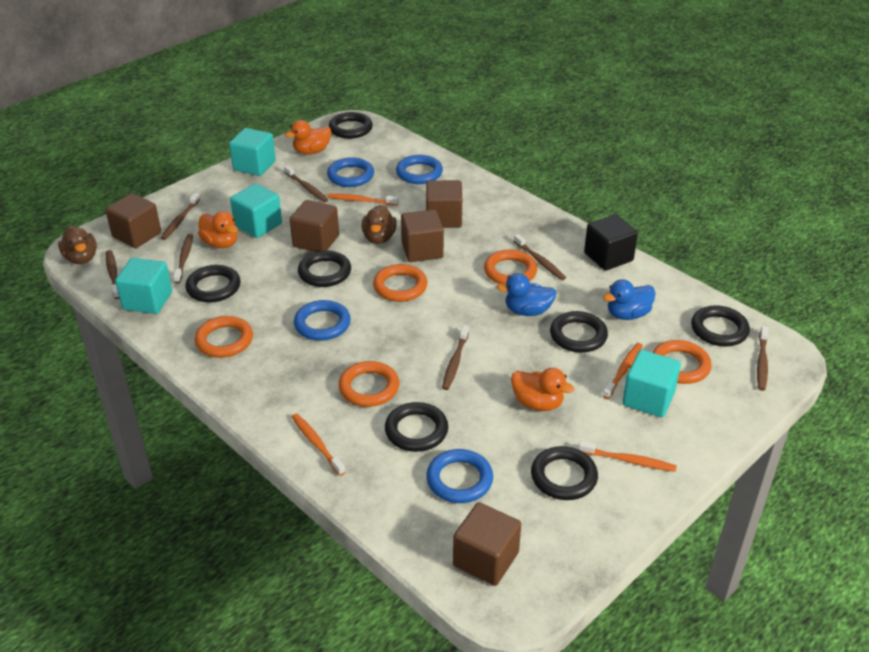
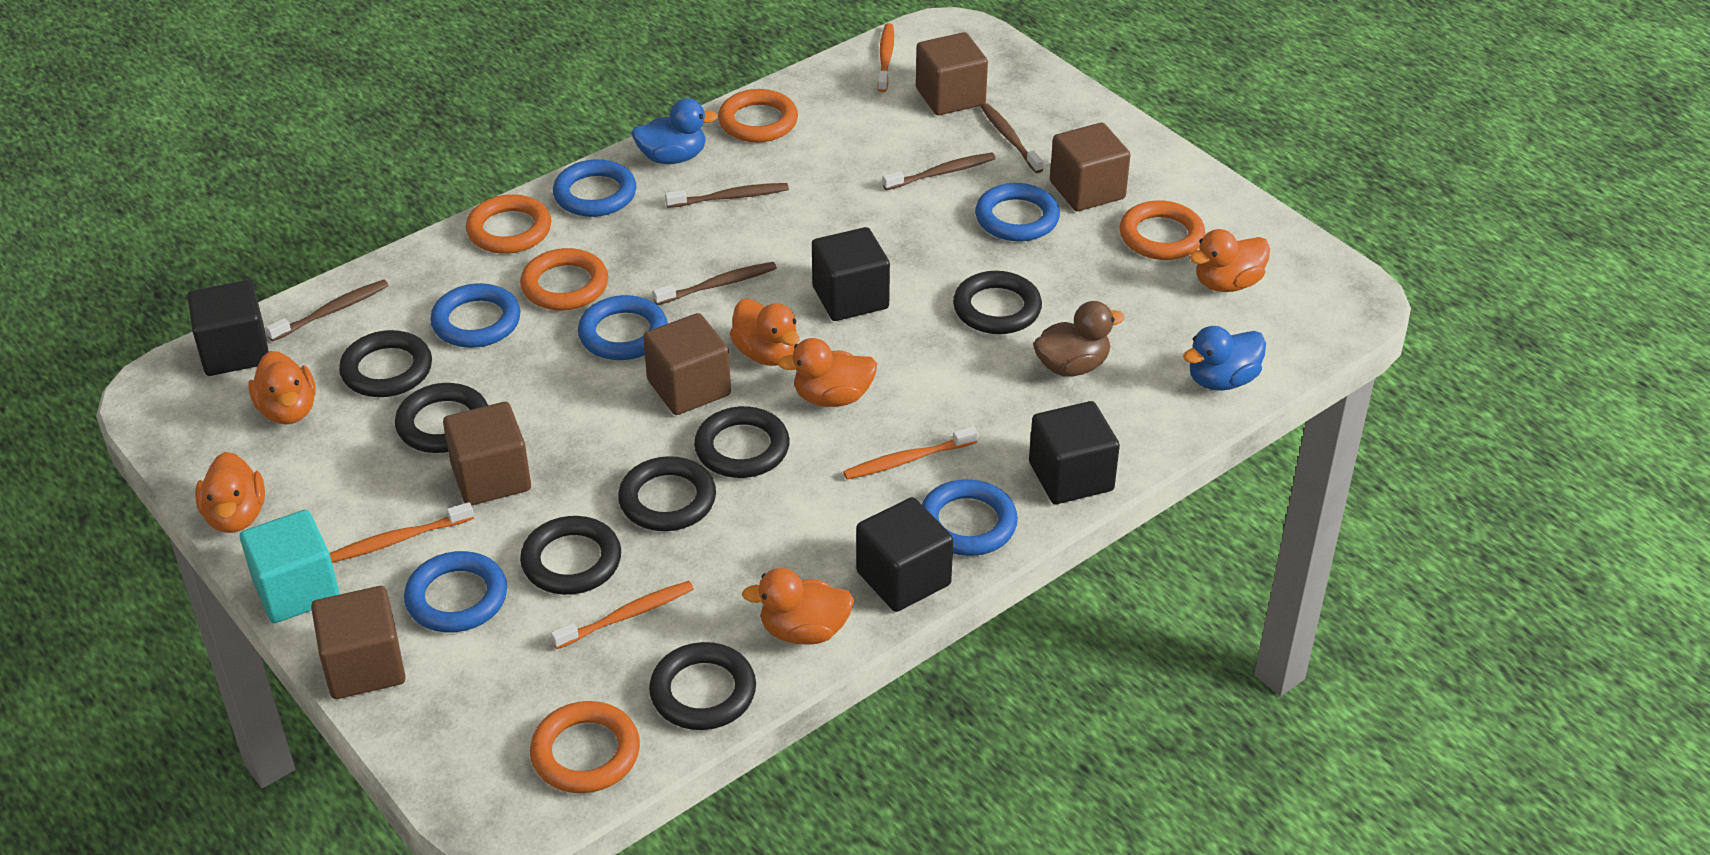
black cube: [584,214,638,271] = 1 -> [187,280,269,376] [812,227,890,321] [856,497,953,612] [1029,401,1120,504] = 4
blue ring: [294,300,351,341] [327,157,374,187] [396,155,443,184] [426,449,493,503] = 4 -> [404,551,507,632] [430,283,521,348] [553,159,637,217] [578,295,668,360] [922,479,1018,556] [975,183,1060,241] = 6
brown duck: [58,226,97,264] [361,205,397,244] = 2 -> [1033,301,1125,376] = 1
brown toothbrush: [106,250,119,299] [161,193,200,240] [173,234,193,284] [284,165,328,202] [442,325,469,390] [514,234,566,280] [757,326,768,391] = 7 -> [266,280,389,341] [653,262,777,305] [665,183,789,208] [882,153,996,190] [981,103,1044,173] = 5
orange duck: [198,211,238,248] [285,120,331,154] [511,368,574,411] = 3 -> [195,452,265,533] [248,351,316,424] [730,299,800,366] [742,568,854,644] [778,338,877,407] [1189,229,1270,292] = 6
turquoise cube: [115,258,172,314] [229,128,276,176] [230,183,282,238] [622,350,681,417] = 4 -> [240,510,340,623] = 1

